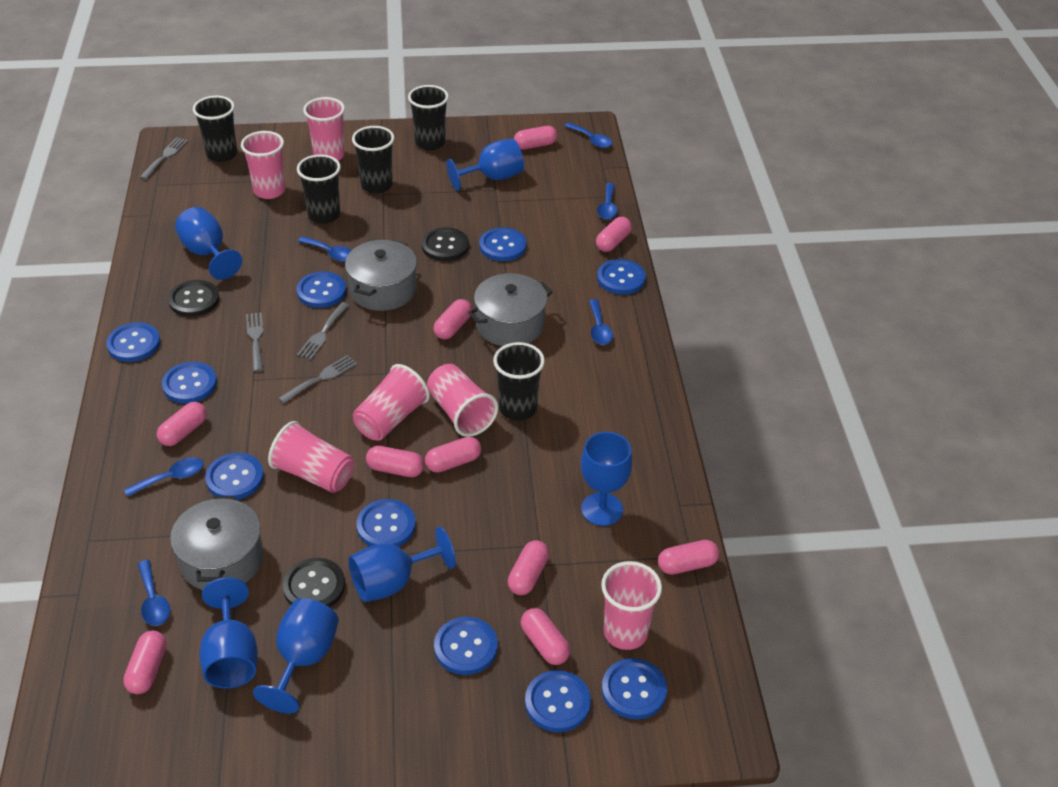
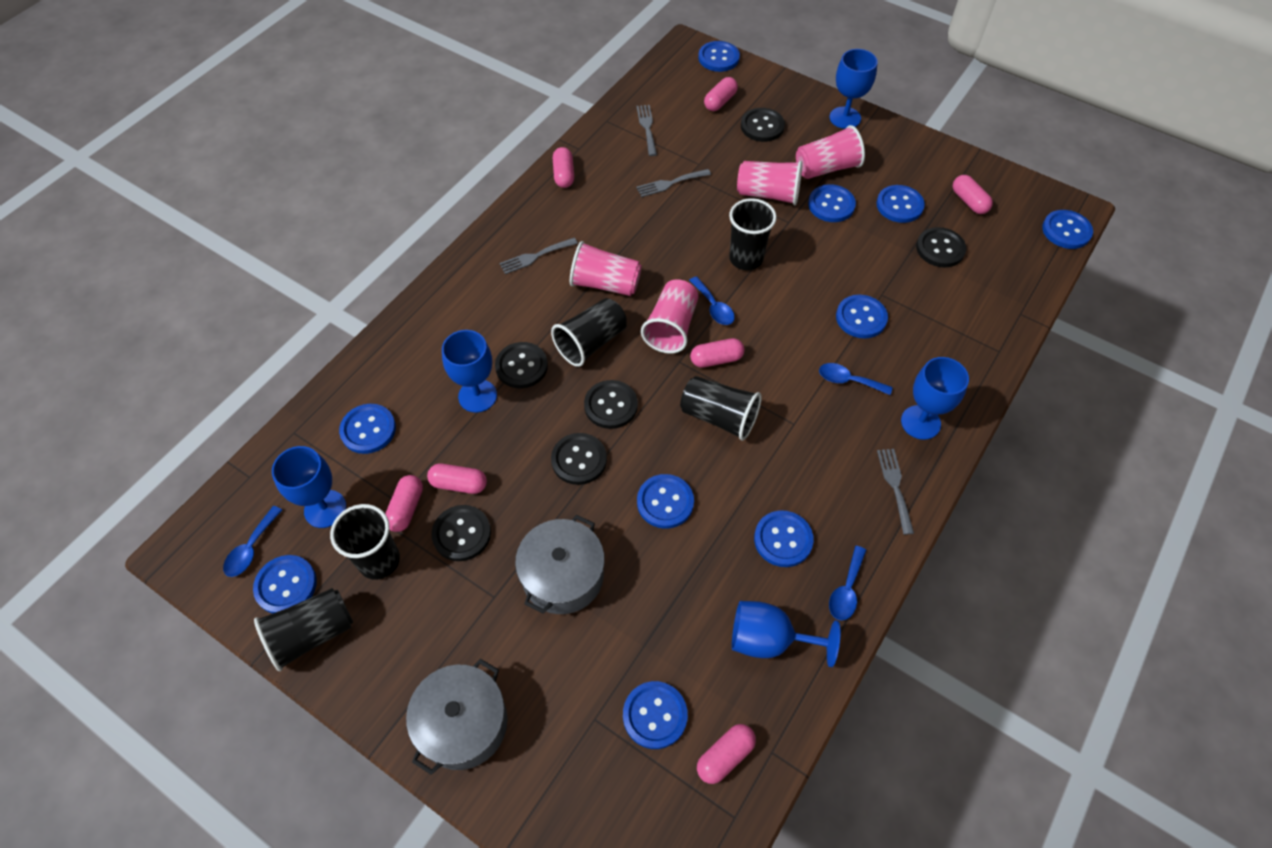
black button: [168,280,220,317] [283,558,345,607] [422,227,469,261] = 3 -> [431,505,491,561] [495,342,548,388] [551,433,607,485] [584,380,638,429] [741,108,785,142] [916,227,966,267] = 6
blue goblet: [175,207,242,280] [200,577,258,688] [253,598,339,713] [348,527,456,602] [447,139,524,191] [581,432,633,526] = 6 -> [272,446,346,528] [442,330,497,413] [732,601,840,667] [829,49,878,129] [901,357,969,440] = 5
blue spoon: [124,457,204,497] [138,560,170,626] [298,236,352,262] [564,122,612,148] [589,299,613,345] [597,183,617,220] = 6 -> [223,506,282,577] [689,276,735,325] [819,363,892,395] [829,546,866,620] = 4
grey pot: [170,496,264,590] [345,240,417,311] [468,273,552,346] = 3 -> [406,659,508,775] [515,515,605,614] = 2
pink capsule: [123,631,167,694] [157,402,207,446] [366,446,424,477] [425,437,481,473] [433,299,472,339] [508,541,549,595] [514,126,557,150] [521,608,570,665] [596,217,632,252] [658,540,719,575] = 10 -> [385,475,423,532] [427,464,487,494] [553,147,574,188] [690,338,745,368] [697,724,756,784] [704,77,738,111] [953,175,993,214] = 7
pink cup: [241,131,286,199] [268,421,354,493] [303,97,345,161] [353,364,430,441] [427,364,498,437] [601,561,662,650] = 6 -> [570,241,642,296] [641,279,699,354] [737,161,802,205] [796,125,865,179] = 4

